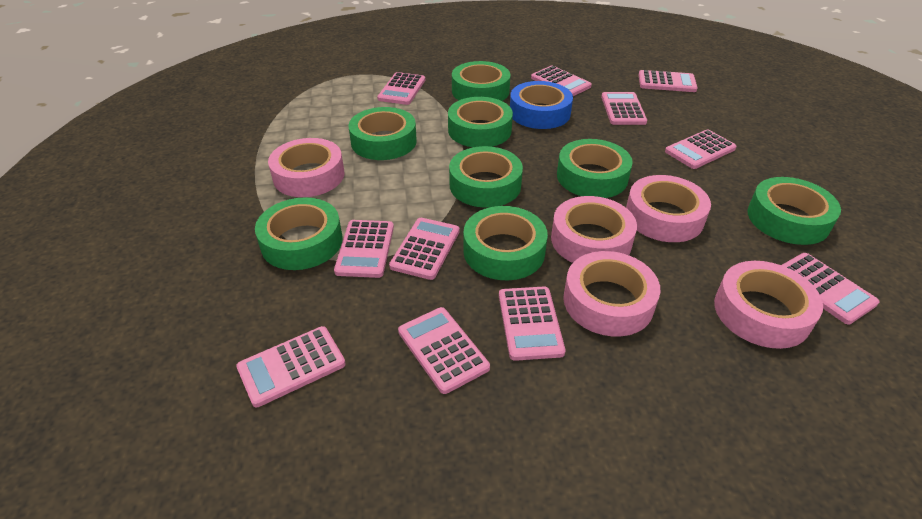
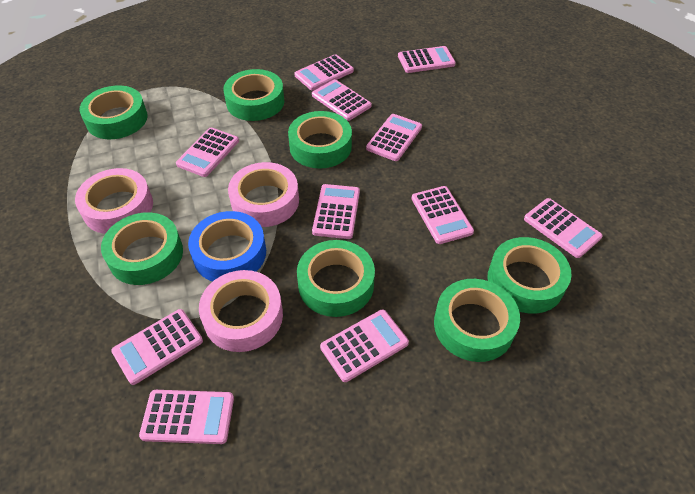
green tape: [255,198,343,270] [348,107,417,160] [448,97,513,147] [449,146,523,208] [452,61,510,101] [463,206,548,280] [557,139,633,198] [748,177,841,245] = 8 -> [79,85,148,139] [101,212,183,285] [223,69,284,121] [288,111,352,169] [297,240,375,317] [434,279,520,362] [487,237,571,314] = 7
pink tape: [268,138,344,197] [551,196,637,263] [563,251,660,337] [626,175,711,242] [714,261,823,349] = 5 -> [75,168,153,234] [199,270,283,352] [228,162,299,227] = 3

